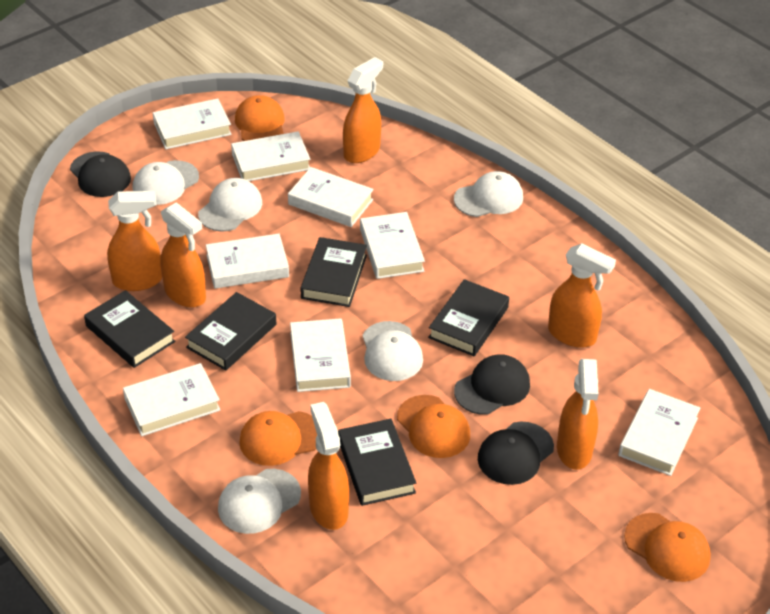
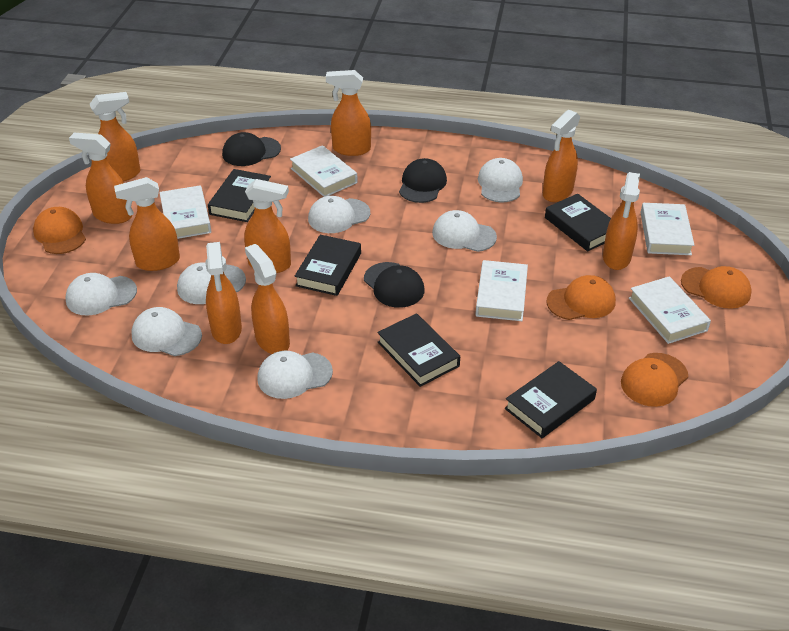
orange spray bottle: [107,191,162,291] [161,202,206,308] [308,402,349,530] [343,57,383,163] [548,243,616,348] [557,359,598,470] = 6 -> [69,133,132,224] [90,92,140,182] [114,177,180,271] [205,242,242,344] [244,179,291,273] [245,244,290,354] [326,70,371,156] [543,109,580,202] [603,172,640,270] = 9
white book: [123,363,221,436] [153,98,232,149] [206,234,289,289] [231,131,310,181] [288,167,374,227] [290,318,351,392] [360,212,425,279] [618,389,700,476] = 8 -> [159,185,211,239] [290,145,358,197] [475,260,528,321] [629,276,711,344] [640,203,694,255] = 5
white cap: [133,160,199,205] [198,178,262,232] [218,469,301,534] [362,321,423,381] [454,171,523,217] = 5 -> [65,273,137,316] [131,307,202,356] [177,262,246,304] [257,351,333,399] [308,196,370,233] [432,210,497,252] [478,158,523,202] = 7

